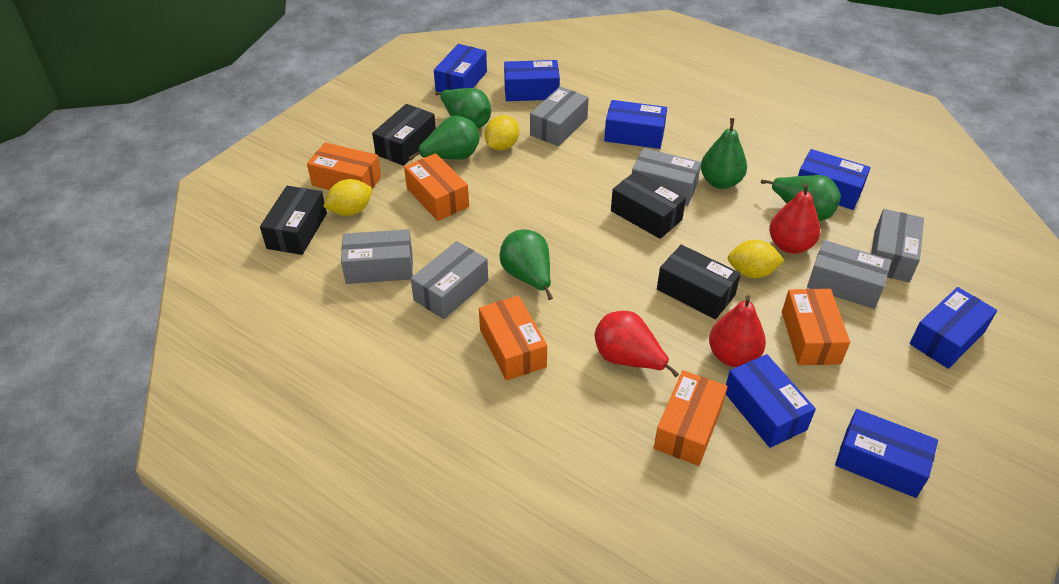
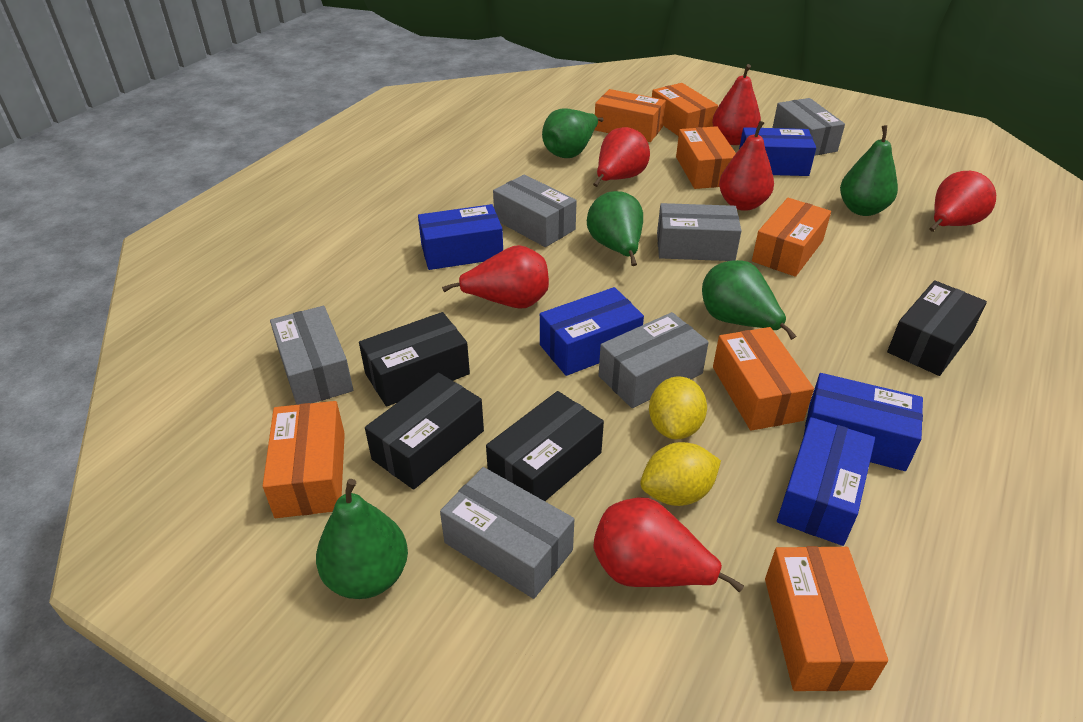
blue box: [434,44,487,93] [504,60,560,101] [604,100,667,149] [726,354,816,448] [798,149,871,210] [835,409,938,498] [909,287,997,369] = 7 -> [418,204,503,270] [540,287,644,376] [739,127,816,176] [777,417,875,546] [803,373,923,471] = 5
orange box: [307,142,381,190] [404,153,469,221] [479,295,547,381] [654,370,728,466] [782,289,850,365] = 5 -> [263,401,345,518] [594,89,666,142] [652,83,718,136] [676,126,736,189] [713,327,814,431] [752,198,831,277] [765,546,888,691] = 7
red pear: [595,311,679,378] [709,295,766,367] [769,183,820,254] = 3 -> [442,245,549,309] [593,127,650,187] [593,497,744,592] [712,64,761,145] [719,121,774,211] [929,171,996,232] = 6
yellow lemon: [323,179,372,216] [484,115,519,151] [728,240,784,278] = 3 -> [640,442,721,506] [649,376,707,440] = 2

